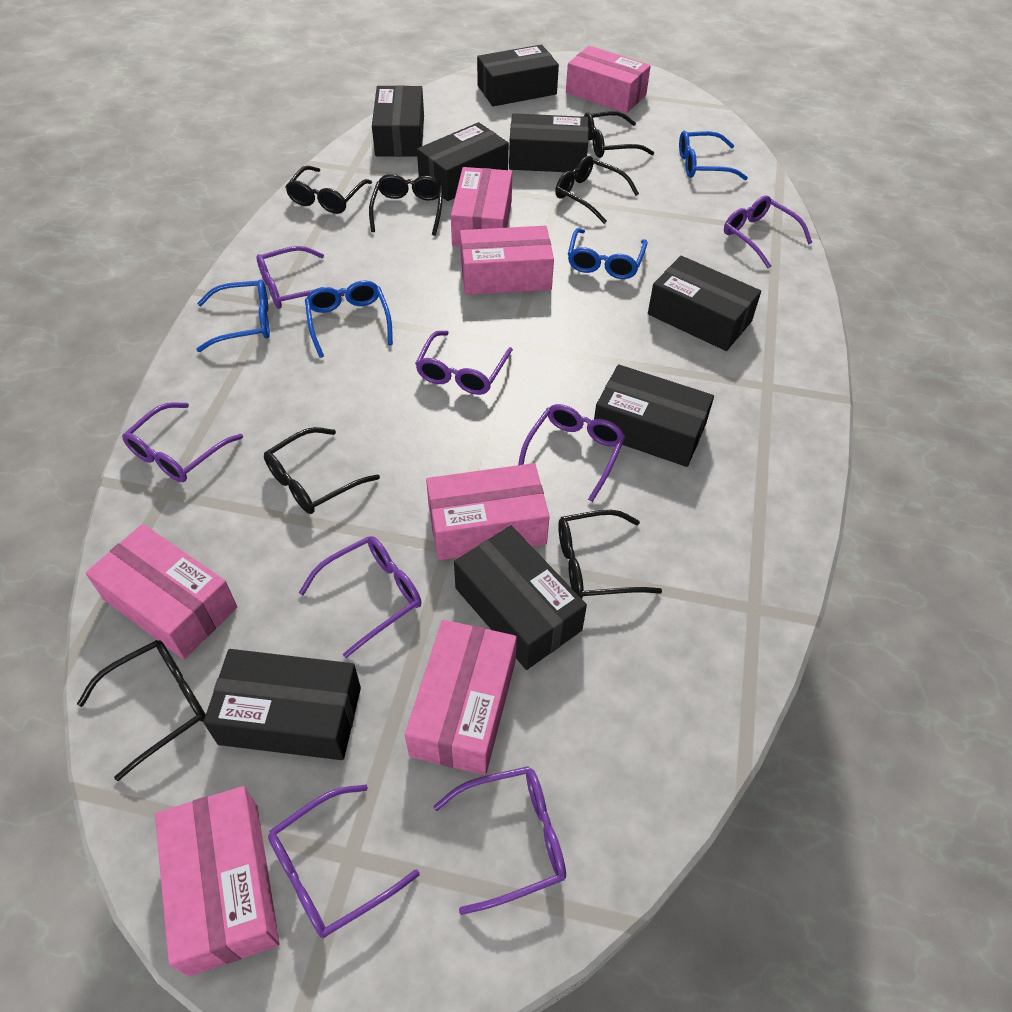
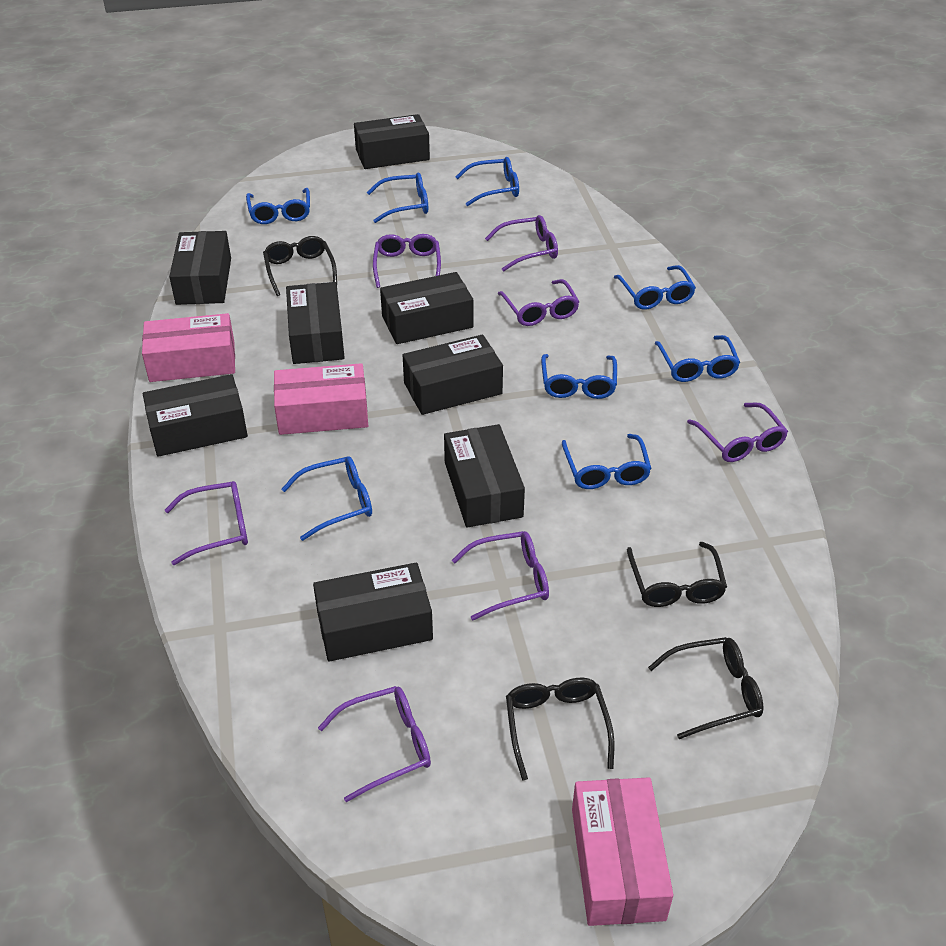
black glasses: [77,640,206,781] [264,427,380,514] [285,166,372,214] [369,174,443,235] [555,156,639,224] [558,510,662,599] [584,111,654,158] = 7 -> [263,236,337,296] [506,678,614,781] [627,542,727,607] [648,637,764,739] = 4
blue glasses: [196,279,270,352] [305,280,393,358] [568,228,647,279] [679,131,748,180] = 4 -> [246,188,310,224] [282,456,372,541] [367,173,428,223] [456,157,519,206] [541,354,617,399] [562,434,651,489] [614,265,696,310] [655,335,740,382] = 8
pink box: [86,524,237,659] [155,786,279,977] [405,620,517,775] [426,463,550,560] [451,167,512,247] [460,226,554,295] [566,46,651,113] = 7 -> [142,313,235,382] [274,363,368,435] [572,777,673,926] = 3
purple glasses: [122,402,243,482] [256,246,345,309] [268,784,420,938] [299,536,421,658] [415,331,513,395] [433,766,566,915] [518,404,625,502] [724,196,812,268] = 8 -> [165,481,248,565] [318,686,431,802] [373,234,441,288] [452,531,549,621] [485,215,558,271] [498,279,580,326] [687,402,788,462] = 7

